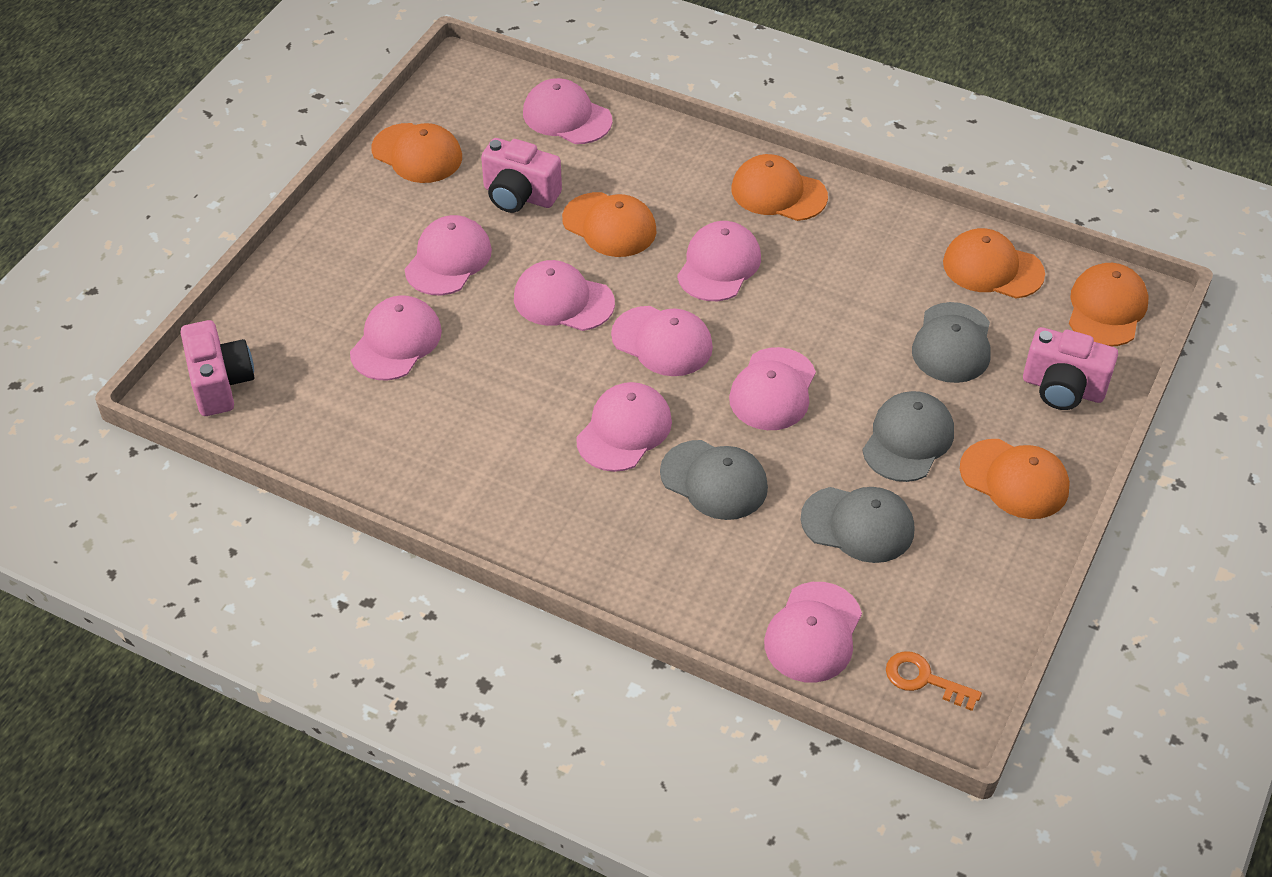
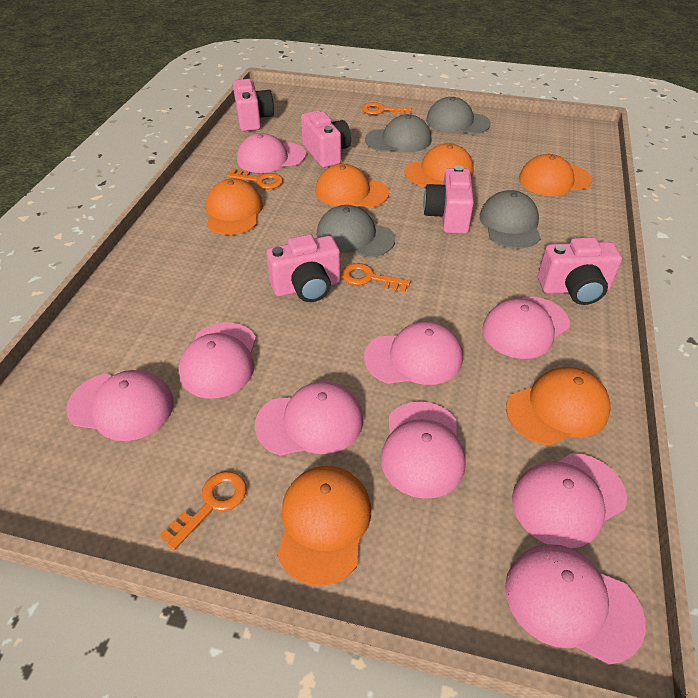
orange key: [886,651,982,711] = 1 -> [159,471,247,550] [227,169,283,189] [341,263,410,292] [362,102,412,115] = 4
pink camera: [181,320,255,416] [481,138,562,213] [1023,327,1118,410] = 3 -> [233,79,274,131] [266,234,340,302] [301,110,351,168] [423,166,474,234] [538,237,622,305] = 5

